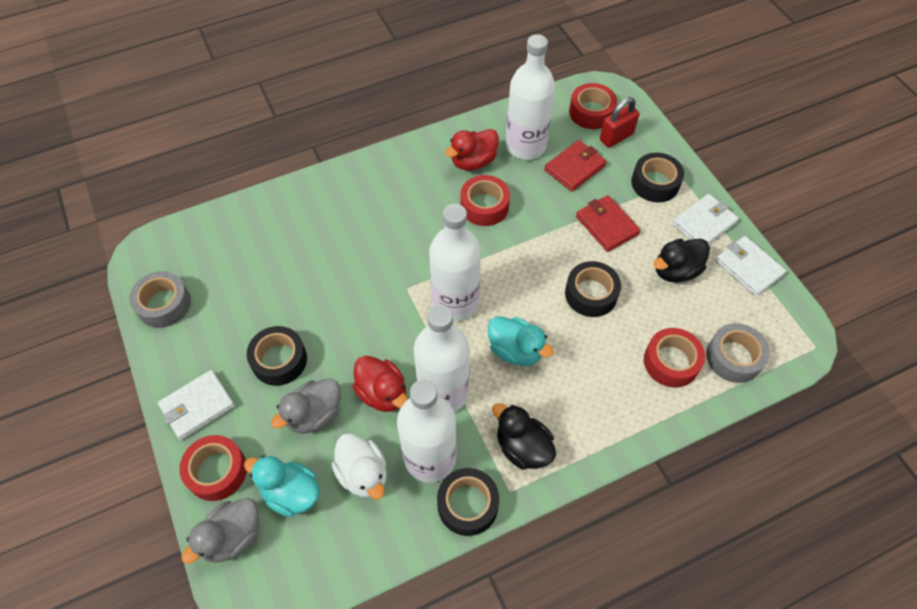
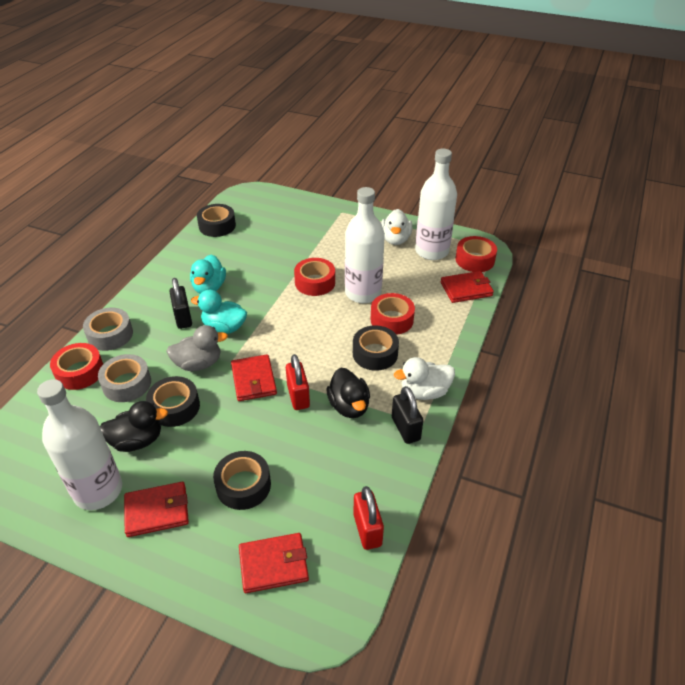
black padlock: none = 0 -> [169,278,192,329] [392,386,423,444] = 2
grey duck: [181,498,259,564] [271,379,341,434] = 2 -> [166,325,228,371] = 1
red duck: [353,356,408,412] [445,129,499,171] = 2 -> none = 0
red padlock: [600,97,640,148] = 1 -> [286,354,310,410] [353,486,384,550] = 2
red wallet: [544,140,607,192] [576,195,640,252] = 2 -> [124,482,189,537] [231,354,277,401] [239,533,309,593] [441,271,494,303] = 4
white bottle: [397,380,457,483] [414,304,470,412] [429,204,481,322] [506,34,555,160] = 4 -> [37,379,122,510] [345,187,385,303] [415,149,457,260] = 3
white duck: [331,433,387,500] = 1 -> [381,209,412,245] [394,357,455,400] = 2
white wallet: [158,370,235,440] [672,194,739,245] [715,236,786,296] = 3 -> none = 0

